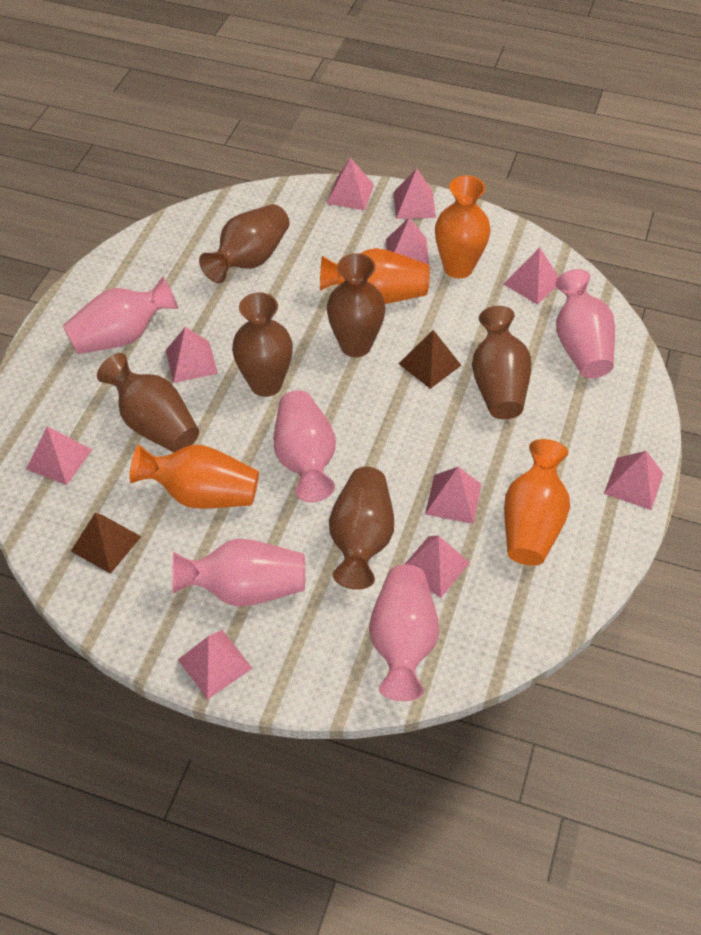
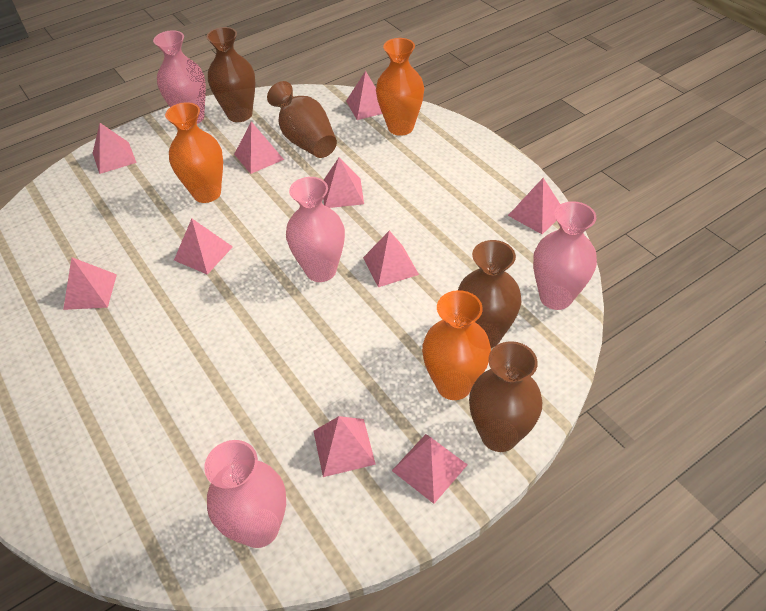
brown pyramid: [71,512,142,574] [399,330,461,389] = 2 -> none = 0
brown vase: [97,353,199,452] [199,204,290,283] [232,293,293,397] [327,253,385,357] [329,467,394,590] [472,306,531,419] = 6 -> [206,27,255,122] [267,81,337,158] [458,240,521,348] [469,341,542,452] = 4
orange vase: [130,445,259,509] [320,248,430,304] [435,176,490,279] [504,439,570,566] = 4 -> [165,102,223,203] [376,38,424,136] [422,290,491,400] = 3
pink vase: [63,277,178,354] [172,538,306,607] [273,390,336,502] [369,564,439,701] [556,269,615,378] = 5 -> [153,30,206,124] [204,440,286,548] [286,177,345,282] [533,201,597,310] = 4

